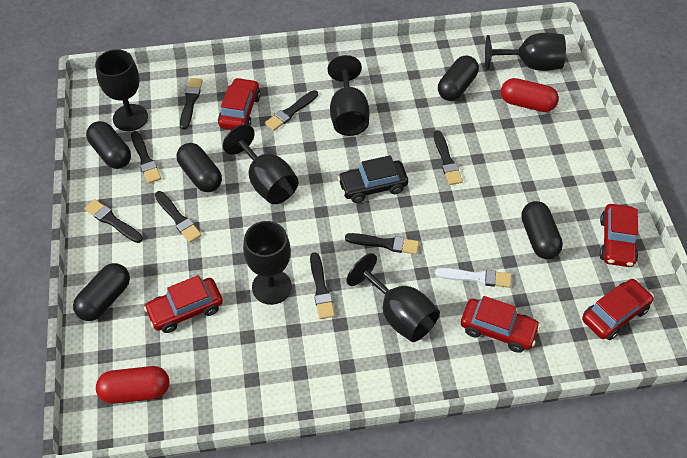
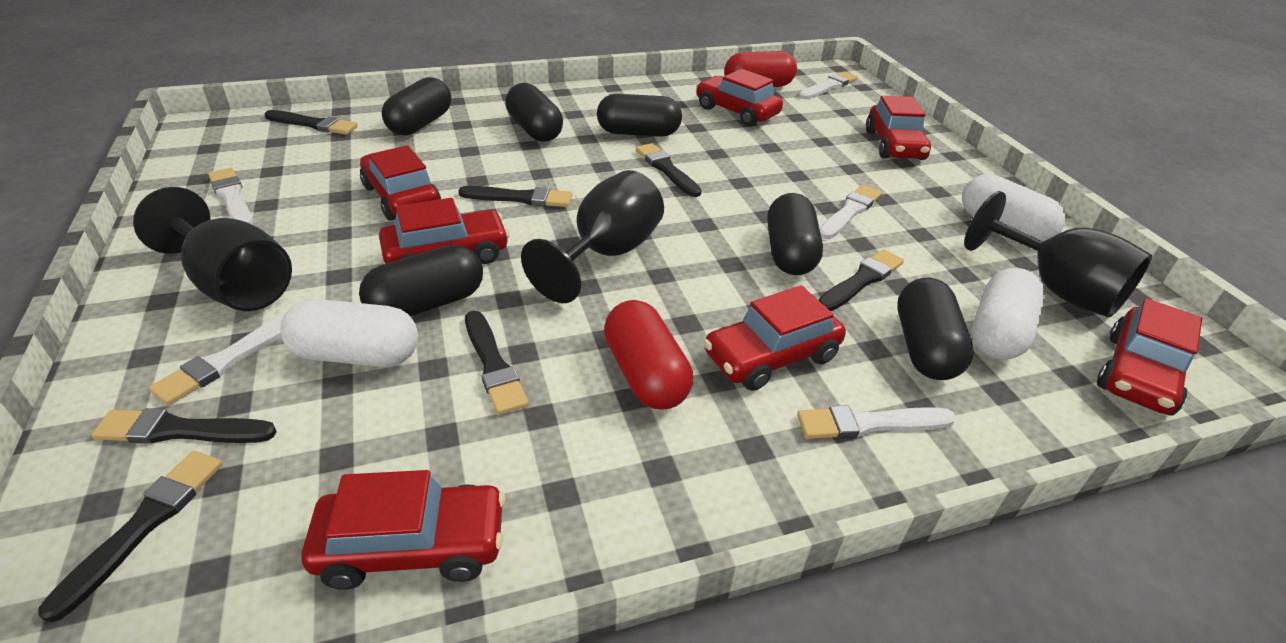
black brush: [84,199,143,243] [131,131,161,184] [155,191,202,243] [180,78,203,129] [265,90,318,131] [310,252,335,319] [345,233,419,254] [433,130,463,185] = 8 -> [39,451,223,623] [92,408,277,444] [265,110,358,135] [458,186,572,207] [465,311,529,415] [636,143,702,197] [819,249,904,311] = 7
black capsule: [73,263,130,321] [86,121,131,169] [177,143,222,192] [438,55,479,101] [521,201,563,259] = 5 -> [359,245,483,316] [382,77,451,135] [505,83,563,142] [597,94,682,136] [767,193,823,275] [897,278,974,380] = 6
black car: [338,155,408,203] = 1 -> none = 0
black goblet: [95,49,148,131] [223,124,299,204] [243,221,292,305] [328,55,369,136] [347,253,440,342] [485,33,566,71] = 6 -> [133,187,292,311] [521,170,664,303] [964,191,1152,317] = 3
red car: [144,275,223,333] [218,78,261,130] [461,296,541,353] [582,279,654,340] [600,204,638,267] = 5 -> [301,470,505,590] [360,145,441,221] [379,198,509,264] [696,69,783,126] [703,285,846,391] [866,96,931,160] [1097,298,1202,416] = 7
white brush: [435,268,511,288] = 1 -> [149,314,285,405] [208,168,253,224] [797,405,956,439] [799,71,858,99] [820,185,882,239] = 5
white capsule: none = 0 -> [280,299,418,367] [962,174,1066,241] [972,268,1045,360] = 3

